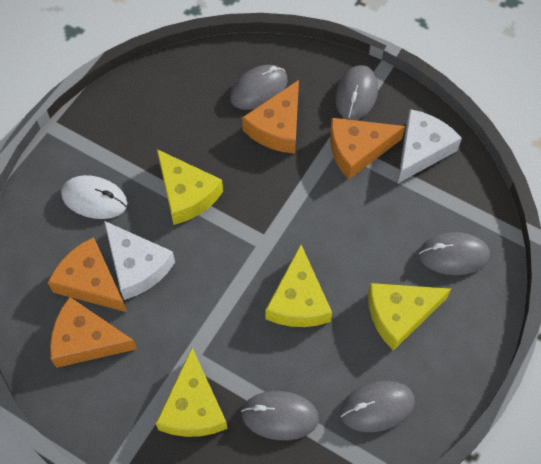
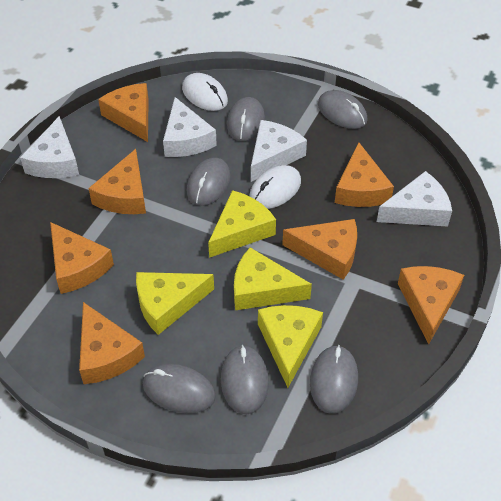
grey mouse: [230,65,288,110] [241,391,319,440] [335,65,378,120] [340,381,415,432] [419,232,490,275] = 5 -> [143,364,216,414] [187,157,231,206] [221,345,269,414] [227,97,265,141] [310,345,358,414] [318,90,368,129] = 6
orange cheese: [47,237,127,312] [50,297,137,368] [242,80,299,153] [330,118,405,179] = 4 -> [50,222,114,294] [79,302,145,384] [88,149,146,214] [98,83,149,142] [282,219,357,280] [335,142,394,207] [398,266,464,344] = 7
white cheese: [104,221,175,300] [398,109,462,183] = 2 -> [20,116,79,178] [163,97,217,157] [251,120,307,182] [377,171,452,227] = 4
white mouse: [61,175,127,219] = 1 -> [182,73,228,111] [250,165,301,209] = 2

